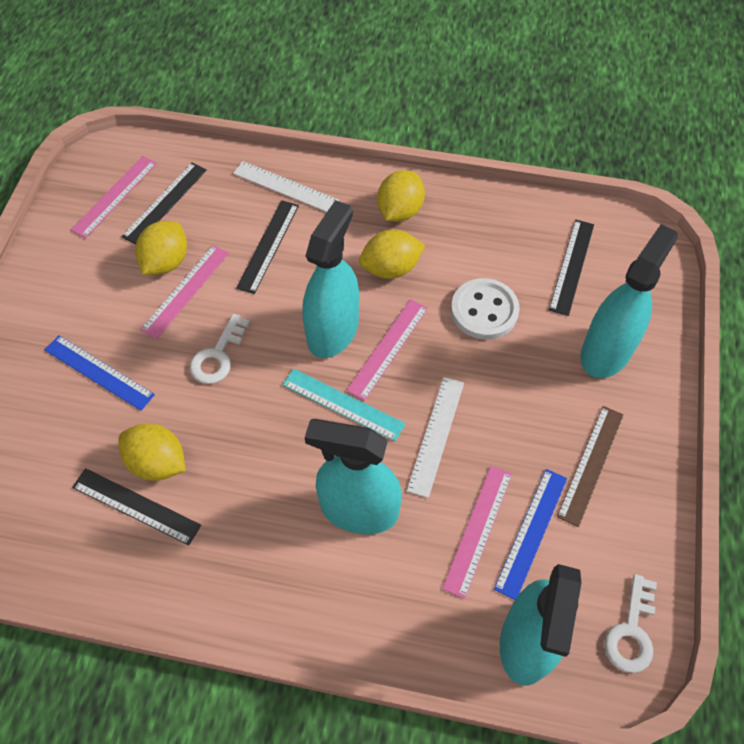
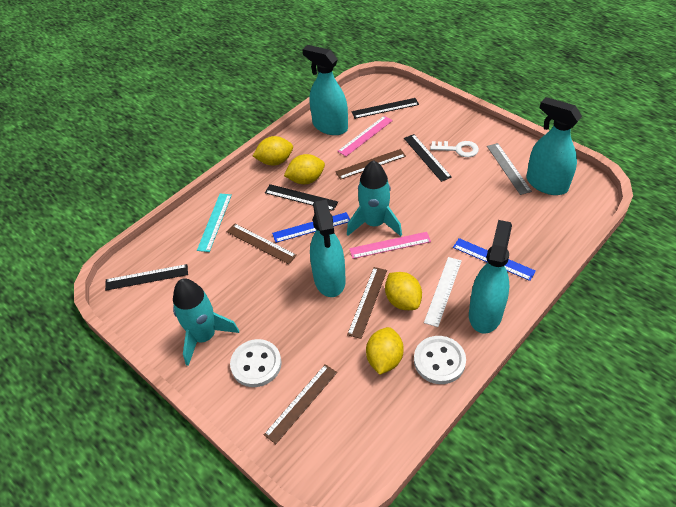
brown ruler: [557,406,624,527] = 1 -> [227,224,297,264] [264,364,337,444] [335,149,406,180] [347,267,387,339] = 4
grey ruler: none = 0 -> [487,143,532,195] = 1
pink ruler: [71,156,157,238] [140,245,229,339] [346,299,428,401] [442,465,512,599] = 4 -> [338,116,393,156] [349,232,431,259] = 2
turquoise rocket: none = 0 -> [173,279,239,366] [347,160,402,236] = 2
white button: [451,278,520,340] = 1 -> [230,339,282,387] [414,336,466,384] = 2
white key: [190,314,250,384] [604,574,657,673] = 2 -> [430,141,479,157] = 1
white ruler: [233,161,339,212] [407,377,464,498] = 2 -> [424,257,462,327] = 1

